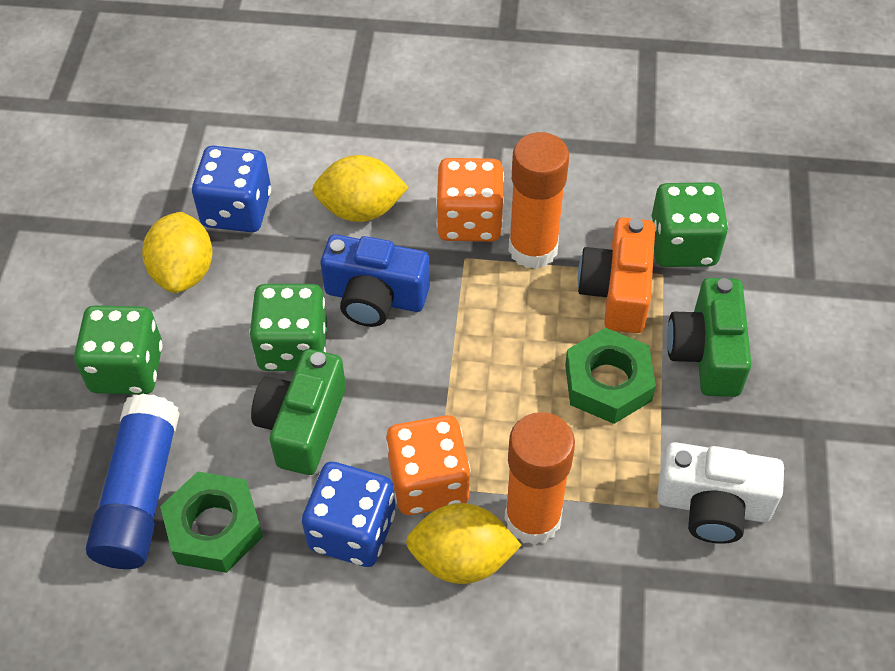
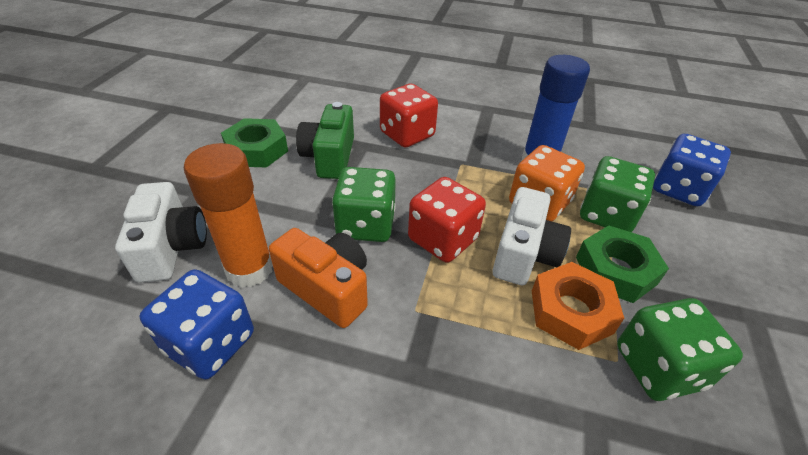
blue camera: [321,234,430,327] = 1 -> none = 0
green camera: [251,349,346,475] [667,278,752,397] = 2 -> [296,102,354,179] = 1
orange dice: [386,415,471,515] [436,158,504,242] = 2 -> [509,145,585,221] = 1
orange glue stick: [505,412,575,545] [508,132,569,269] = 2 -> [184,143,273,288] = 1
orange nut: none = 0 -> [532,262,624,350] = 1
red dice: none = 0 -> [380,84,438,147] [408,177,486,263] = 2
white camera: [657,442,784,544] = 1 -> [115,182,207,283] [493,187,571,285] = 2
yellow lemon: [142,212,213,293] [312,155,409,222] [406,503,522,584] = 3 -> none = 0

